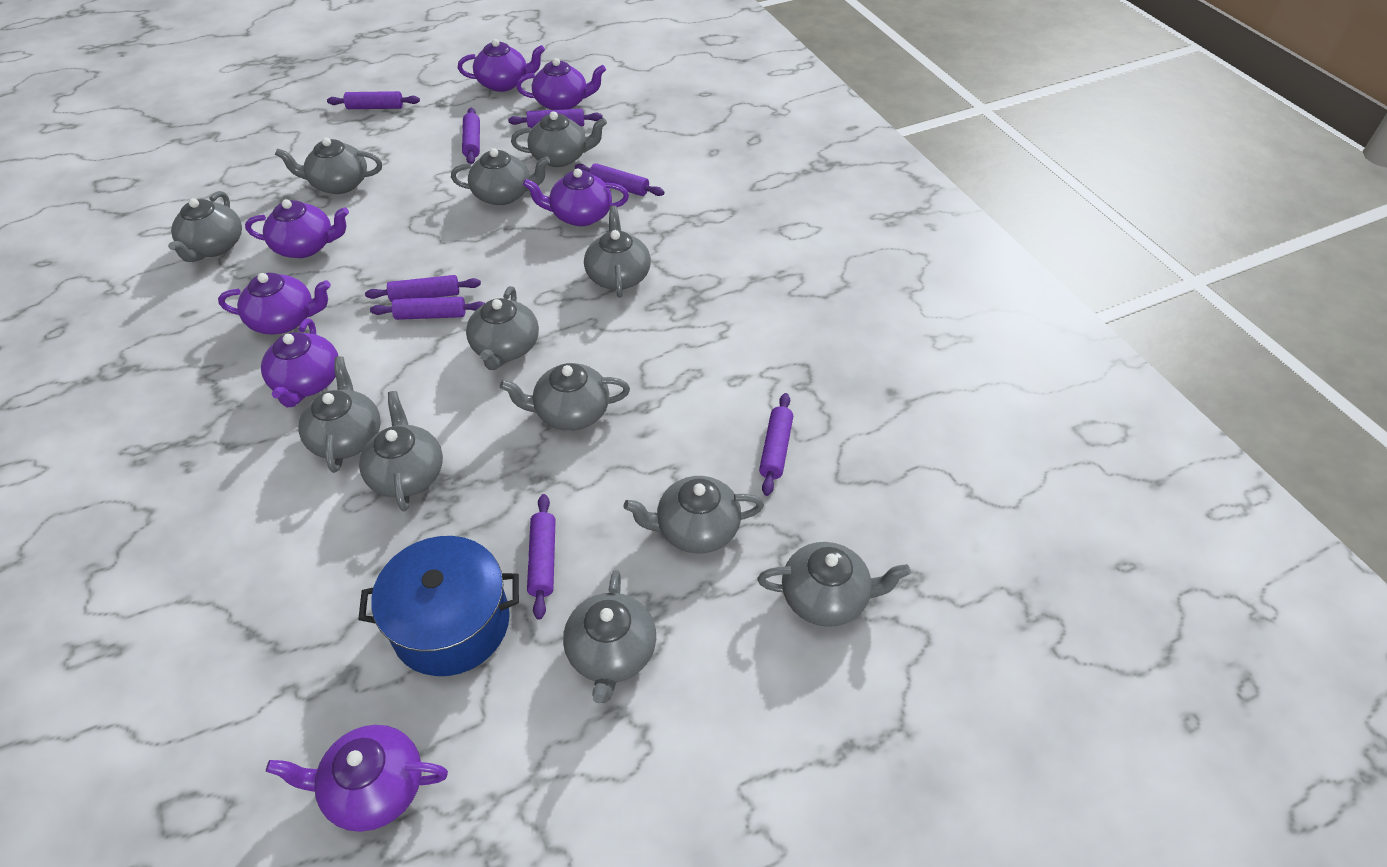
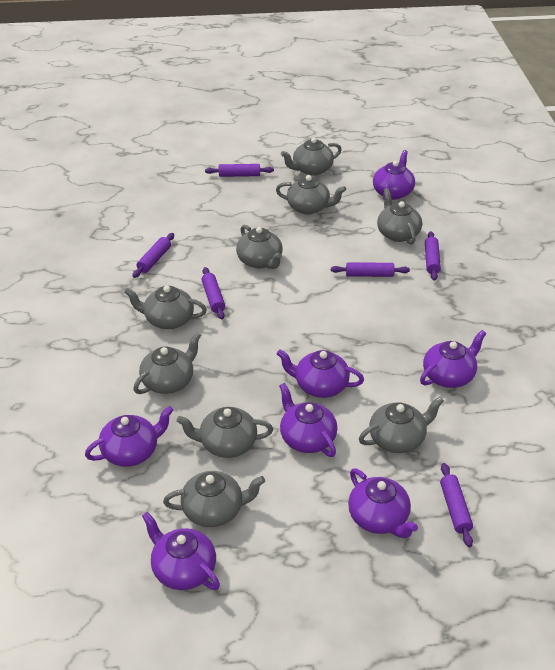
blue pot: [358,536,519,676] = 1 -> none = 0
grey teapot: [168,191,242,262] [275,137,382,194] [298,356,380,473] [359,391,443,512] [451,148,550,205] [466,286,539,370] [500,363,630,431] [511,111,607,167] [563,570,656,703] [584,206,651,298] [623,476,764,553] [758,542,911,627] = 12 -> [124,285,207,329] [133,332,201,394] [163,471,265,527] [176,407,273,458] [236,225,283,269] [276,175,346,215] [281,138,342,176] [359,397,444,453] [377,188,422,244] = 9
purple rolling pin: [327,91,420,109] [365,275,481,302] [370,297,485,320] [462,108,480,164] [508,109,603,129] [527,494,556,620] [575,163,665,196] [759,393,793,496] = 8 -> [133,233,174,278] [202,267,225,320] [205,164,274,177] [331,262,410,277] [425,231,441,281] [440,463,473,547] = 6

